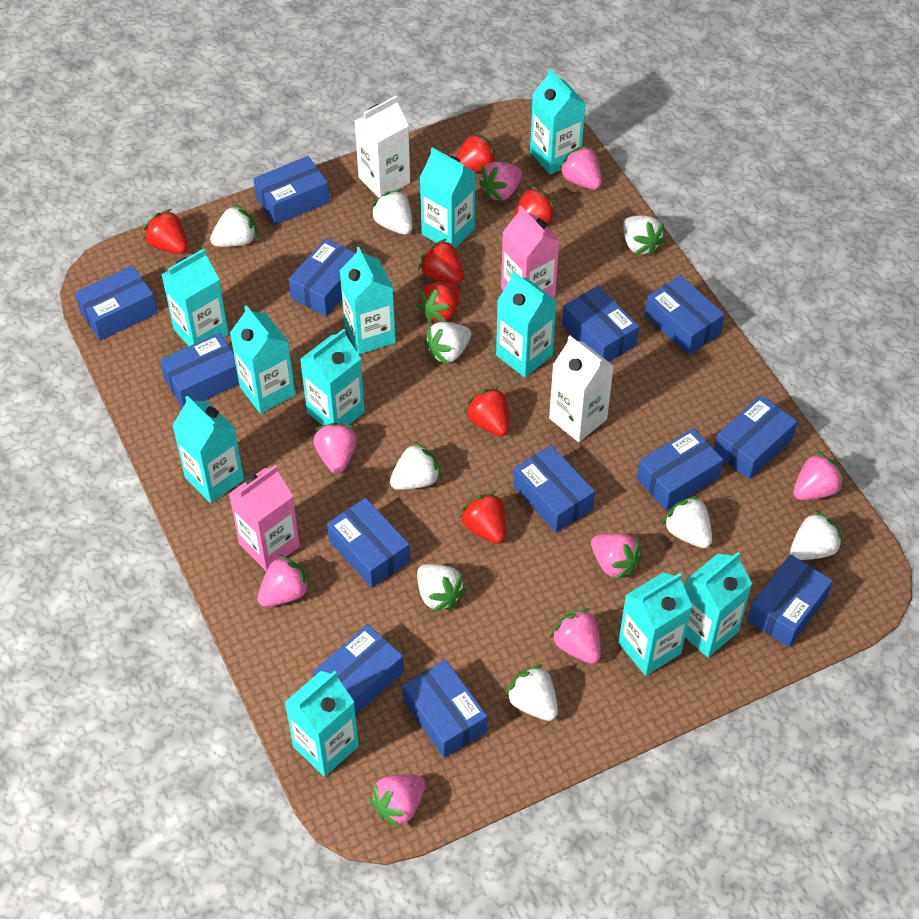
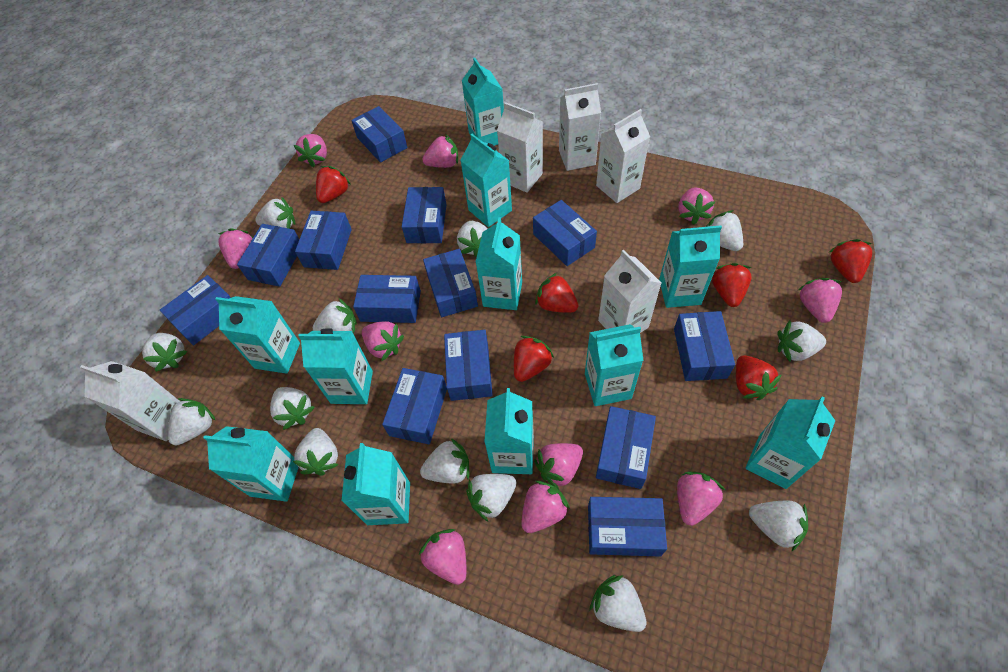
pink carton: [229,465,300,571] [501,206,560,298] = 2 -> none = 0
pink strawberry: [257,554,311,607] [313,423,357,474] [369,774,425,828] [478,162,522,202] [550,608,601,664] [559,145,602,189] [591,533,642,581] [793,451,844,500] = 8 -> [219,229,253,269] [293,134,327,167] [362,321,404,361] [419,529,467,585] [422,134,458,168] [521,481,570,533] [534,443,583,489] [677,472,725,526] [678,187,715,225] [797,278,842,323] = 10
red strawberry: [143,209,188,254] [416,282,460,323] [418,239,464,284] [456,132,497,173] [459,491,506,544] [464,386,509,437] [512,186,557,224] = 7 -> [316,166,351,203] [514,336,554,382] [535,273,579,313] [712,263,752,307] [736,355,782,400] [828,239,872,283] = 6
white carton: [354,96,410,198] [549,336,614,442] = 2 -> [80,361,180,441] [497,102,543,193] [559,83,601,171] [596,109,650,203] [598,250,661,333] = 5
white strawberry: [210,204,257,247] [370,189,412,235] [390,441,441,490] [417,564,466,613] [424,322,471,365] [505,665,558,721] [623,215,665,256] [662,496,712,548] [790,510,842,560] = 9 -> [142,333,188,372] [168,398,216,446] [255,197,295,229] [270,387,315,430] [293,428,339,476] [313,298,357,333] [420,438,469,484] [457,221,487,257] [466,474,516,522] [590,575,647,632] [706,210,743,251] [749,500,808,551] [778,320,826,362] = 13

